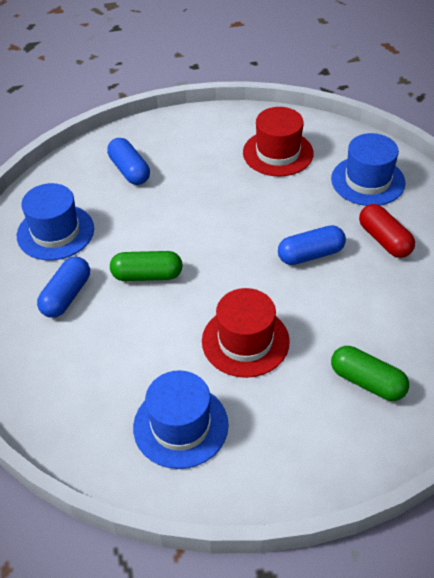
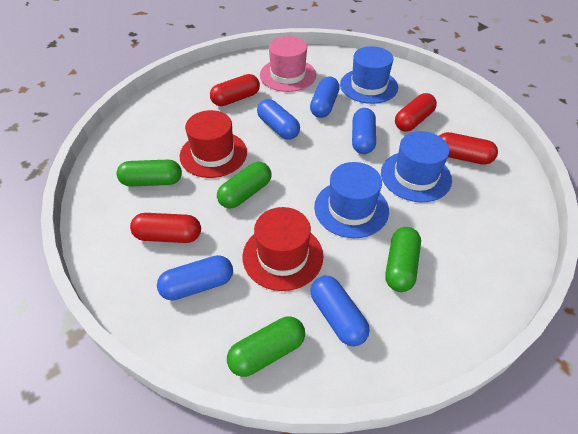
blue capsule: [37,257,90,318] [107,138,150,185] [278,225,346,265] = 3 -> [157,255,233,300] [257,99,300,140] [310,76,340,118] [310,276,370,347] [352,108,376,154] = 5
green capsule: [110,251,183,281] [331,346,409,401] = 2 -> [116,160,182,187] [217,162,271,209] [227,316,305,377] [385,227,421,292] = 4
pink hat: none = 0 -> [260,36,316,92] = 1
red capsule: [359,204,415,258] = 1 -> [130,213,201,243] [210,74,260,106] [395,93,437,131] [439,132,498,165] = 4

